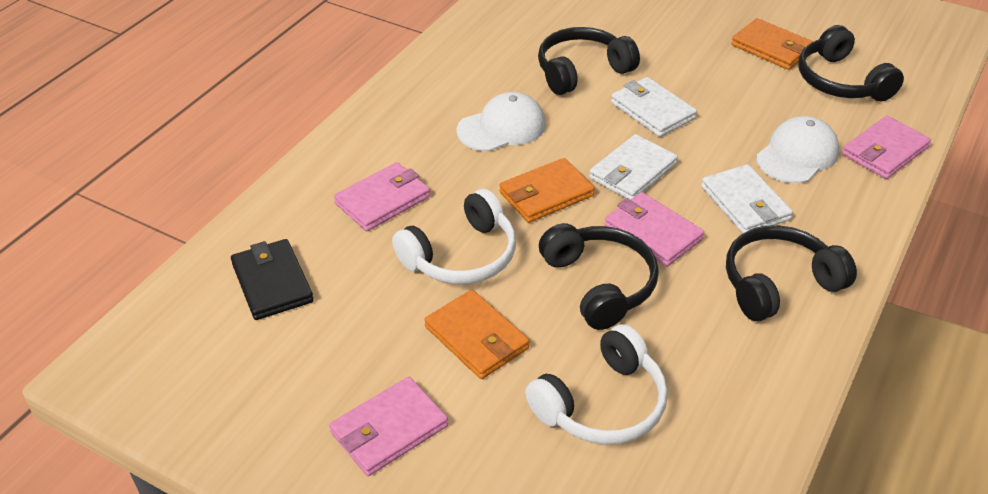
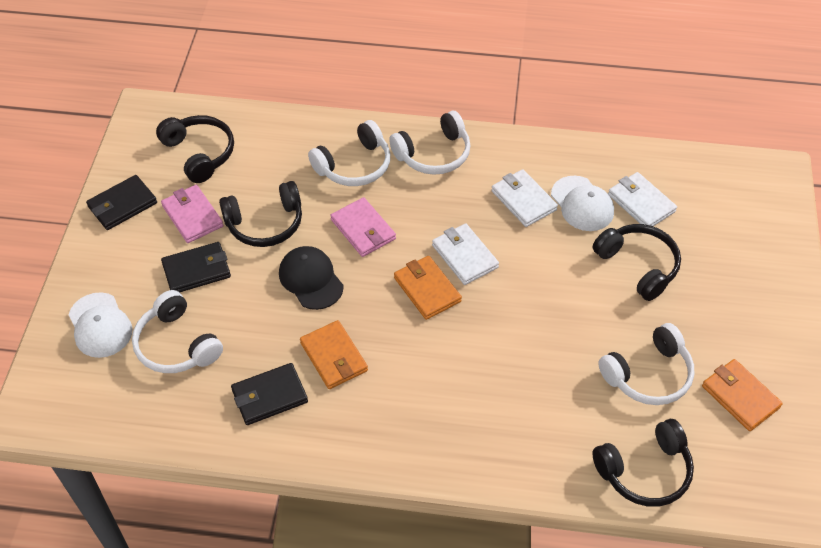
black cap: none = 0 -> [279,246,344,310] = 1
black wallet: [231,239,314,320] = 1 -> [86,175,157,230] [161,242,231,292] [231,363,308,425] = 3
pink wallet: [329,377,448,476] [334,162,430,231] [605,192,704,267] [842,116,931,179] = 4 -> [161,185,224,243] [330,197,396,257] = 2
white headphones: [392,189,516,284] [525,324,668,445] = 2 -> [132,290,223,373] [308,120,390,186] [389,111,471,175] [598,323,694,405] = 4

